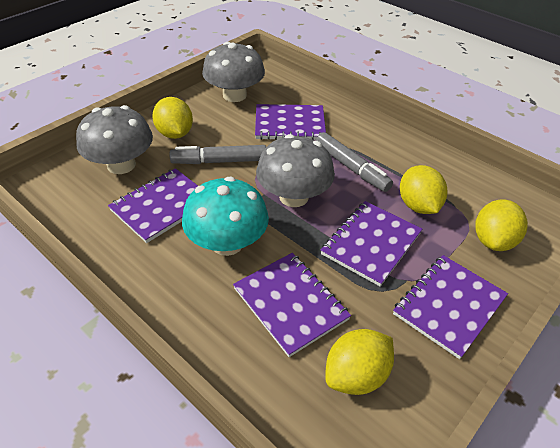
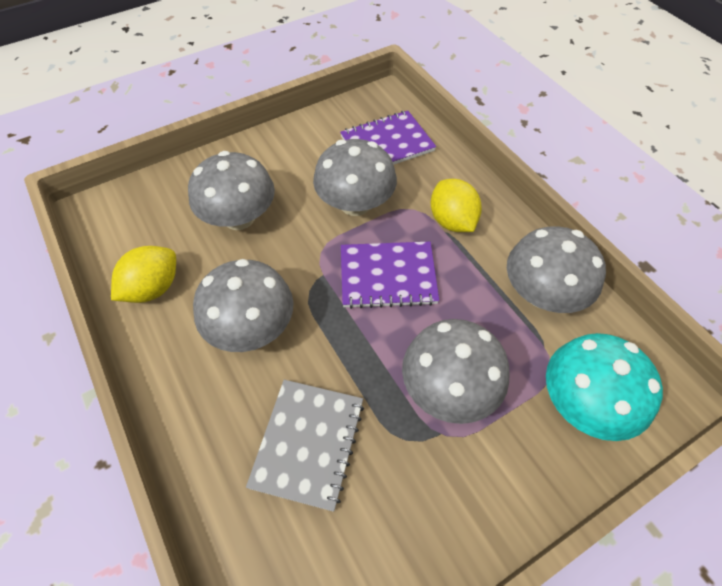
grey marker: [170,145,266,164] [316,132,393,192] = 2 -> none = 0
grey mushroom: [76,105,153,174] [202,42,265,102] [256,134,335,207] = 3 -> [188,151,275,230] [193,259,294,352] [313,139,397,216] [402,319,510,424] [507,226,606,313] = 5
grey notebook: none = 0 -> [246,380,364,512] = 1
purple notebook: [108,168,198,243] [233,253,351,357] [255,104,326,140] [321,201,422,286] [393,255,508,359] = 5 -> [340,111,436,165] [341,242,439,309] = 2
yellow lemon: [152,97,193,139] [325,329,394,395] [400,165,447,214] [475,199,528,251] = 4 -> [111,246,176,303] [431,179,482,232] = 2

